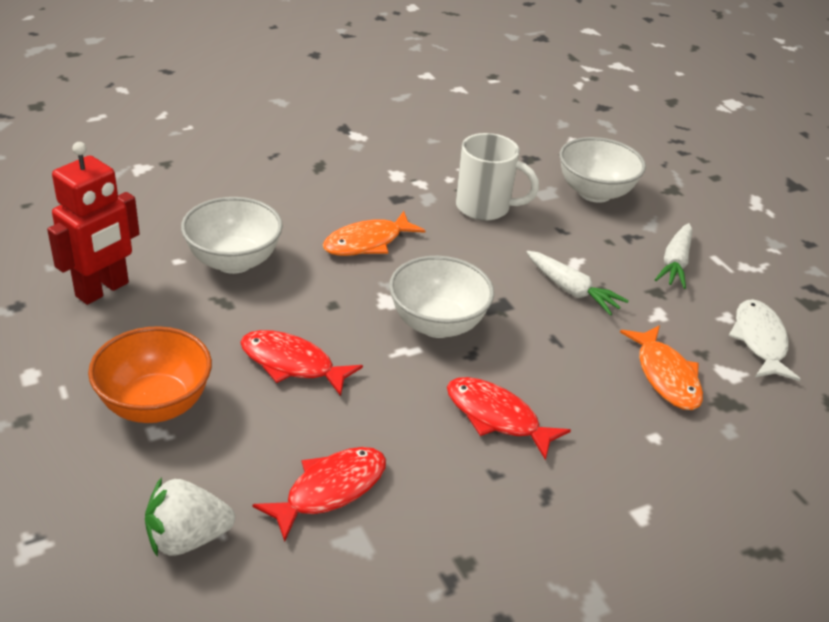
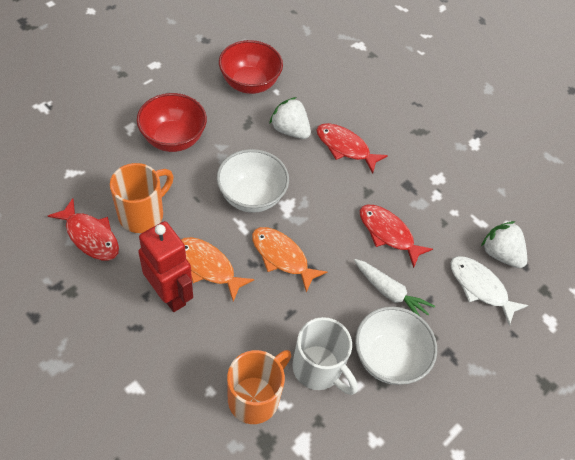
orange bowl: [88,326,212,423] = 1 -> none = 0
orange mug: none = 0 -> [110,163,174,233] [227,350,291,424] = 2
red bowl: none = 0 -> [137,93,207,152] [219,40,283,94] = 2
white bowl: [181,197,283,274] [389,256,494,338] [560,137,646,203] = 3 -> [217,149,289,213] [355,307,437,385] = 2
white carrot: [527,251,629,315] [655,223,693,289] = 2 -> [354,259,435,316] = 1
white strawberry: [145,477,235,557] = 1 -> [269,97,311,139] [481,221,527,268] = 2

